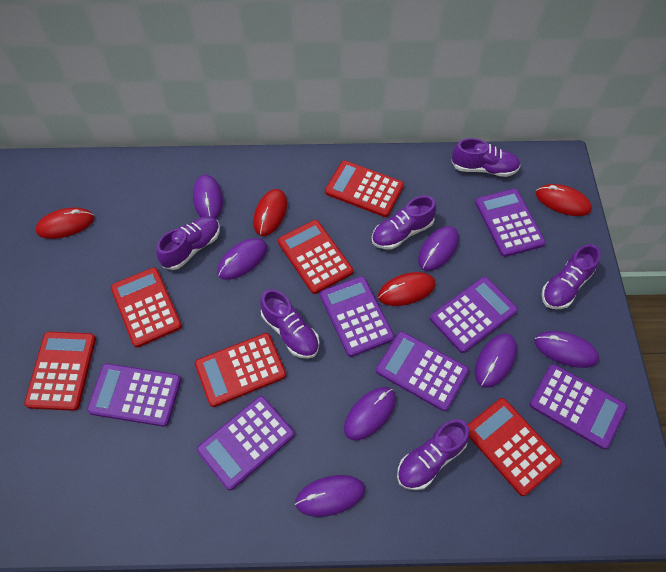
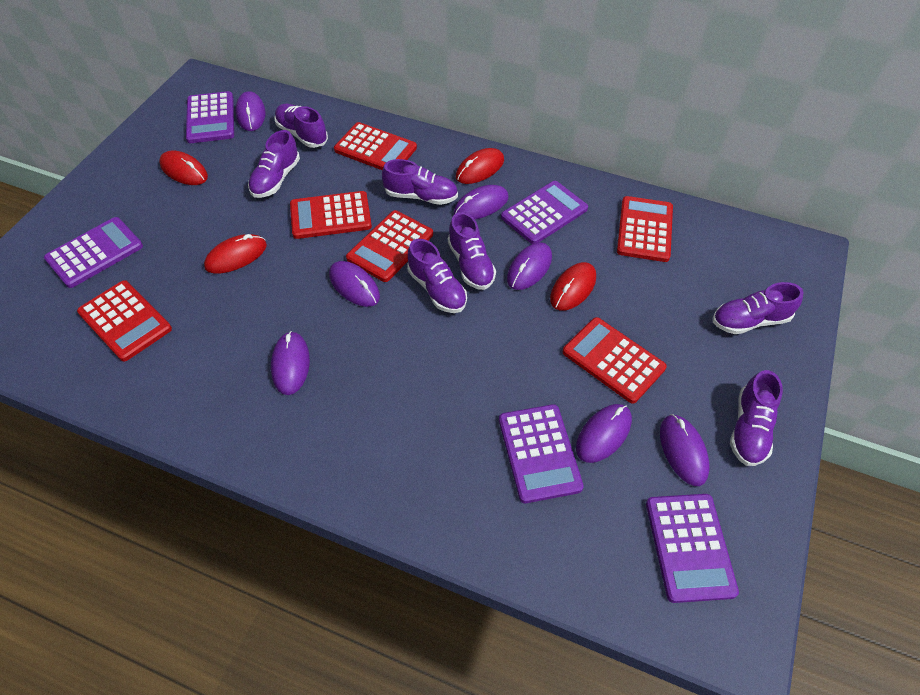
purple calculator: [87,363,181,427] [197,396,295,490] [320,276,394,357] [376,331,469,411] [430,277,518,353] [475,189,546,257] [530,364,627,449] = 7 -> [44,217,143,288] [186,91,234,143] [499,404,584,503] [501,181,588,244] [646,494,739,603] = 5
purple shoe: [156,216,220,270] [260,289,319,359] [372,196,436,249] [397,419,470,490] [451,138,521,177] [542,244,601,309] = 6 -> [248,130,300,198] [274,104,328,148] [382,159,458,205] [407,239,467,313] [448,212,496,290] [713,282,804,334] [730,370,783,466] = 7

